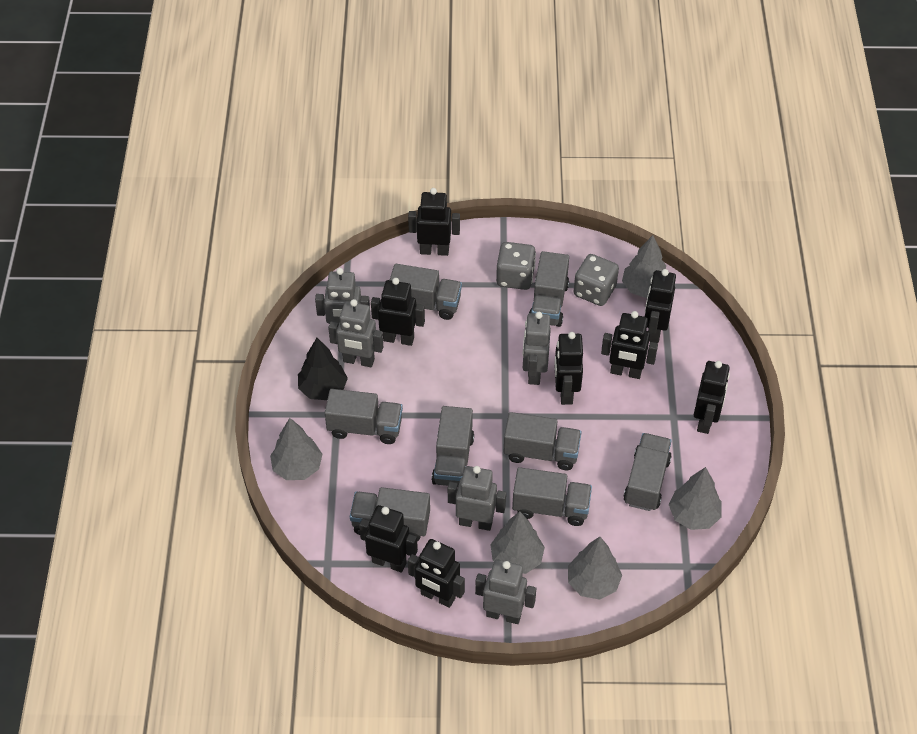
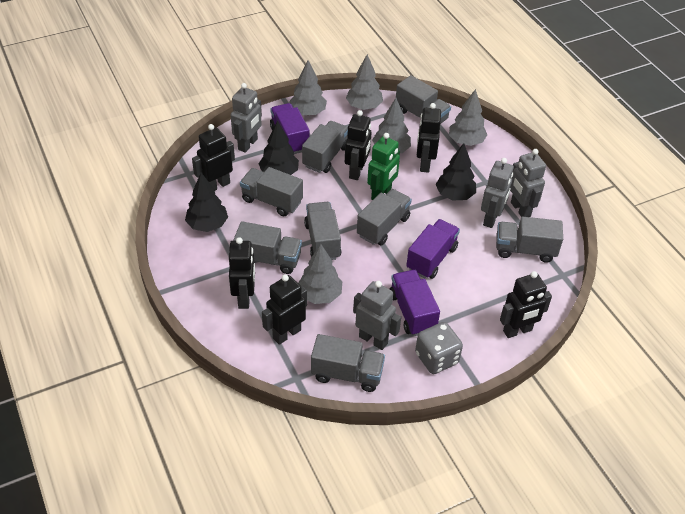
black robot: [359,505,418,572] [371,278,425,346] [408,188,460,256] [408,539,465,608] [554,332,583,405] [601,311,658,379] [645,269,676,343] [694,361,730,434] = 8 -> [192,124,235,191] [229,237,255,309] [262,274,307,345] [345,110,372,180] [417,103,441,173] [500,271,552,338] = 6
black tree: [298,338,348,400] = 1 -> [185,173,228,232] [258,120,299,175] [436,143,476,200] = 3
green robot: none = 0 -> [367,133,400,200] = 1
grey dice: [496,242,536,290] [574,254,619,306] = 2 -> [415,322,463,374] = 1
grey robot: [315,268,370,325] [328,299,383,367] [448,466,506,531] [475,559,536,624] [523,312,551,385] = 5 -> [231,83,262,153] [353,281,401,350] [481,158,514,228] [510,149,546,217] = 4
purple truck: none = 0 -> [270,103,309,154] [390,270,440,336] [406,219,460,279] = 3

